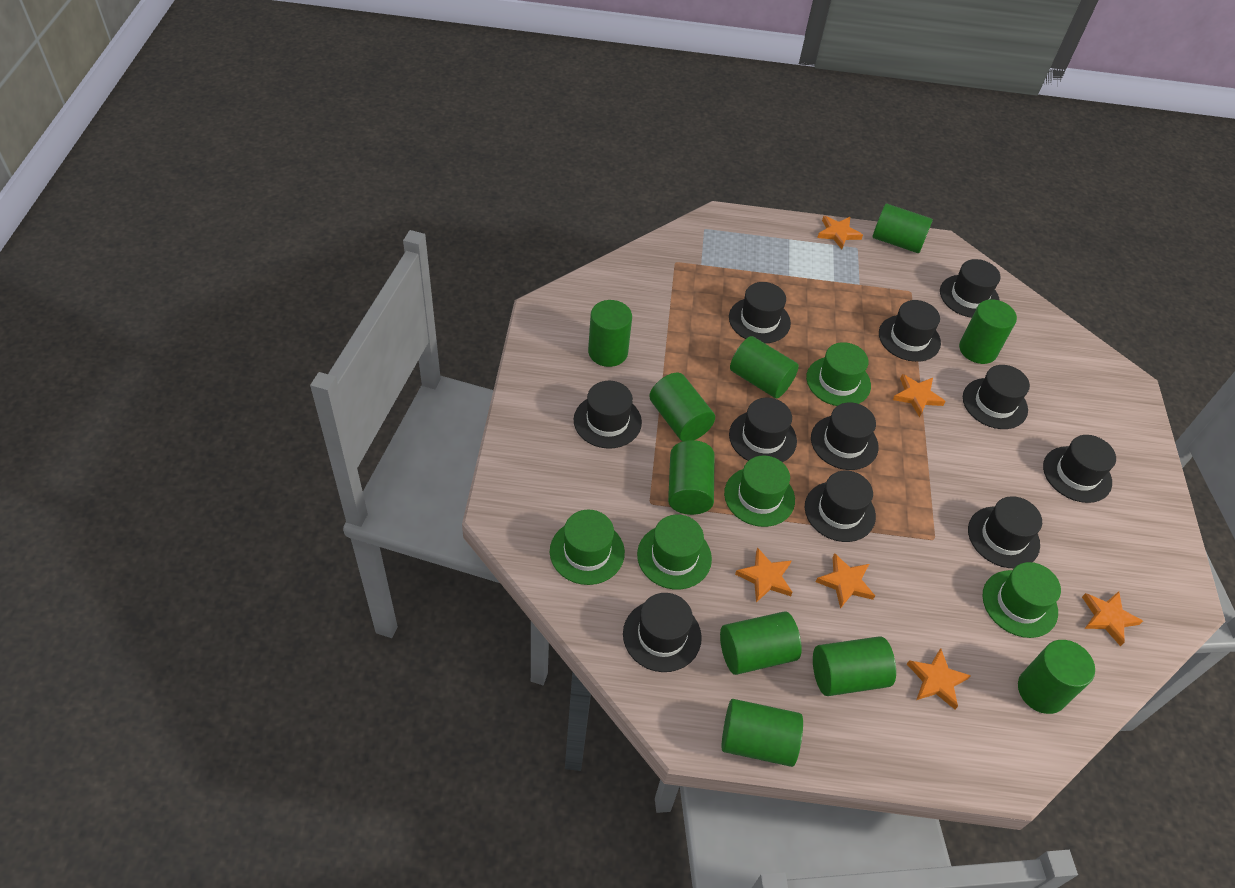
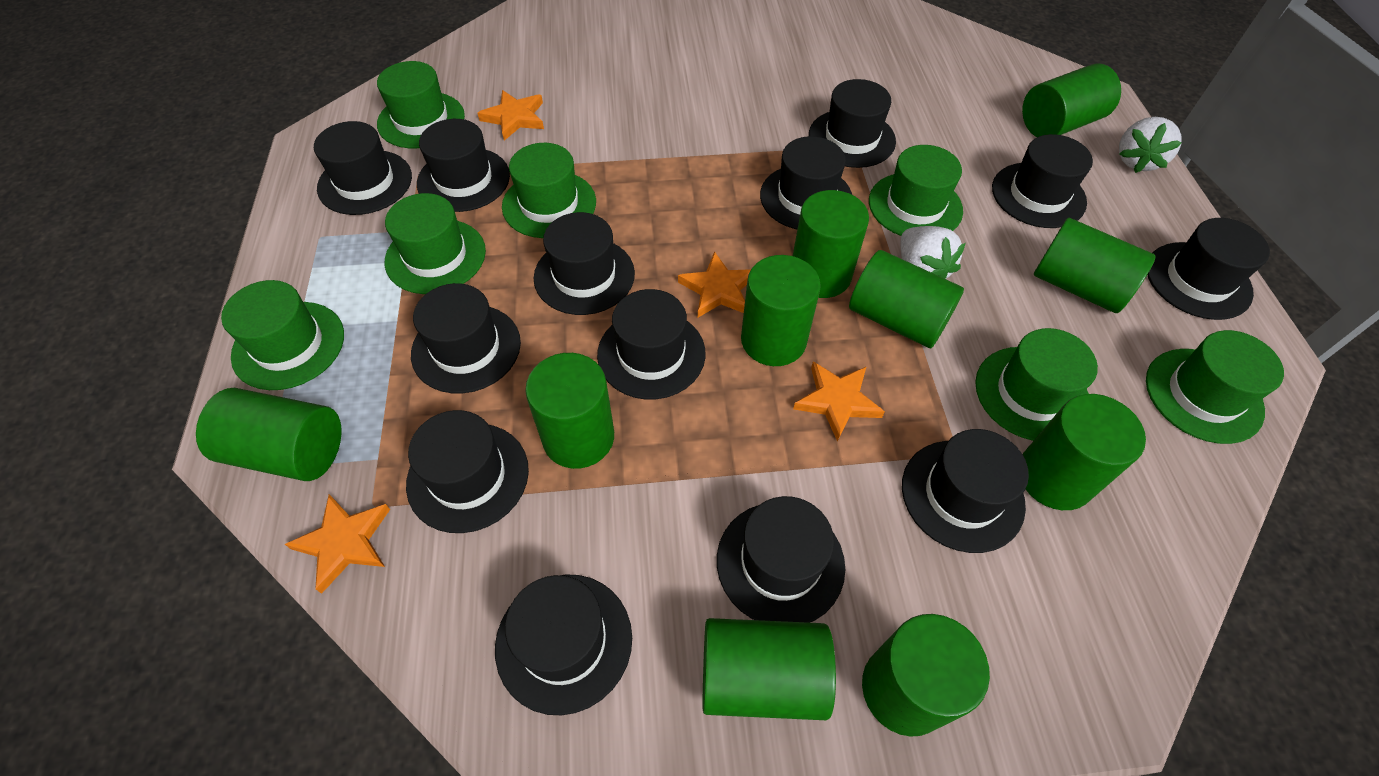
black hat: [574,381,642,449] [623,593,702,672] [729,282,791,343] [729,398,797,462] [805,471,876,542] [811,402,878,470] [879,300,941,362] [940,259,1001,318] [963,365,1030,429] [968,496,1042,568] [1043,435,1116,503] = 11 -> [314,121,412,215] [406,410,529,533] [411,283,521,393] [417,119,510,212] [495,574,632,715] [534,212,635,315] [597,289,706,400] [717,496,845,623] [760,136,852,229] [809,79,896,168] [902,429,1029,553] [992,134,1093,228] [1148,218,1270,320] = 13
green hat: [550,510,625,585] [637,514,712,589] [724,456,795,527] [806,342,871,406] [982,562,1061,638] = 5 -> [221,280,344,390] [377,61,465,148] [385,193,486,294] [502,143,596,238] [869,145,963,236] [975,328,1098,441] [1146,330,1284,444] = 7
orange star: [735,547,793,603] [816,553,875,609] [817,216,863,249] [893,374,946,417] [907,648,971,709] [1082,591,1143,646] = 6 -> [285,494,390,594] [478,90,544,141] [678,251,751,317] [793,362,885,442] = 4
white strawberry: none = 0 -> [900,226,965,279] [1119,117,1182,173] = 2

